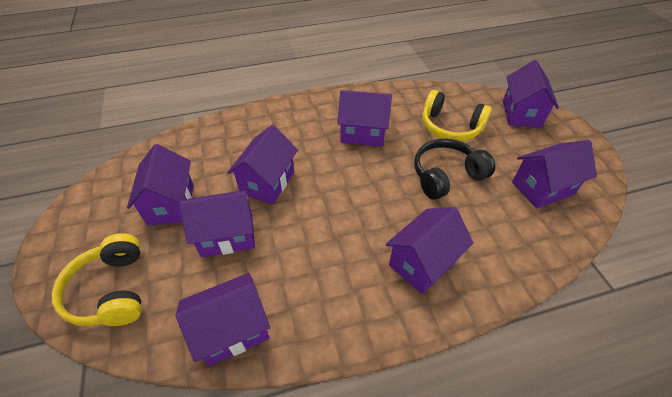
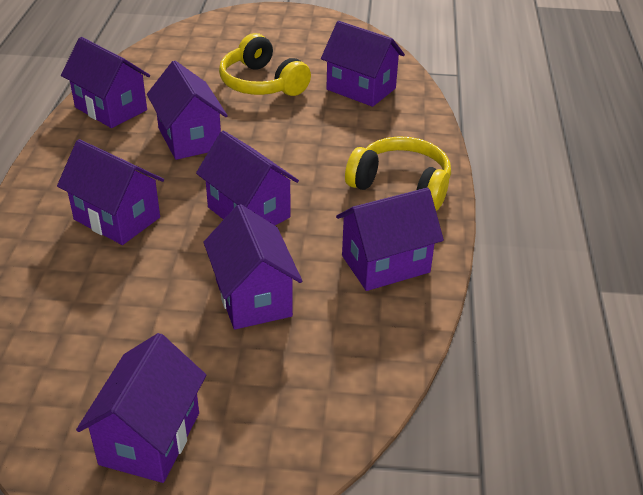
black headphones: [414,138,495,200] = 1 -> none = 0

